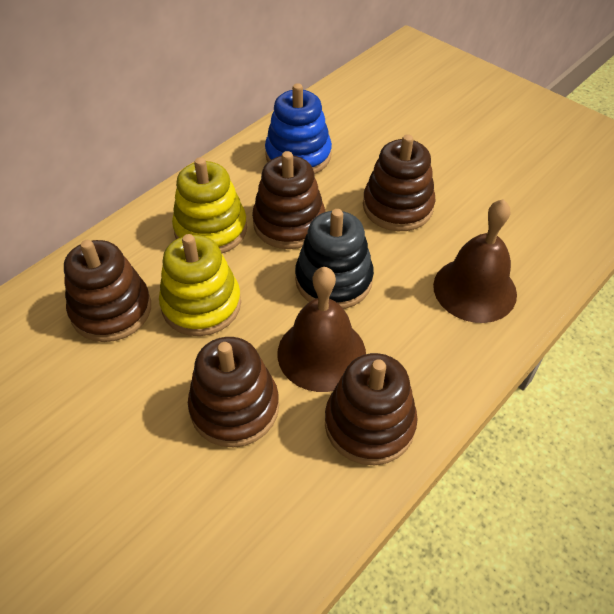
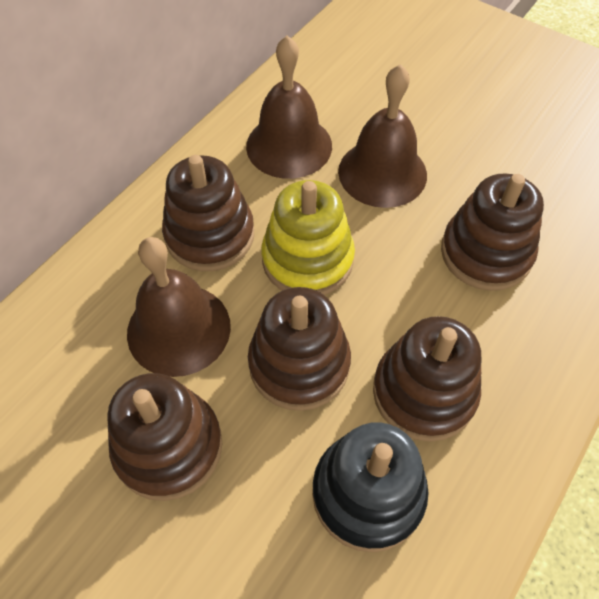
blue stacking toy: [265,83,332,174] = 1 -> none = 0
brown bell: [277,267,366,392] [433,199,517,323] = 2 -> [127,237,231,377] [246,35,332,179] [338,64,427,208] = 3
yellow stacking toy: [159,234,241,336] [172,157,247,253] = 2 -> [261,180,355,295] = 1

